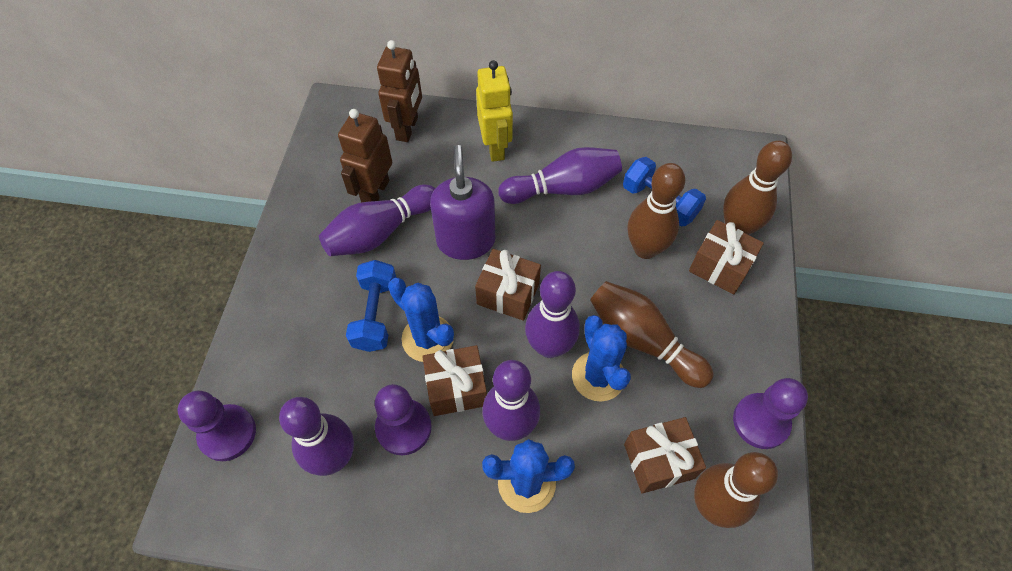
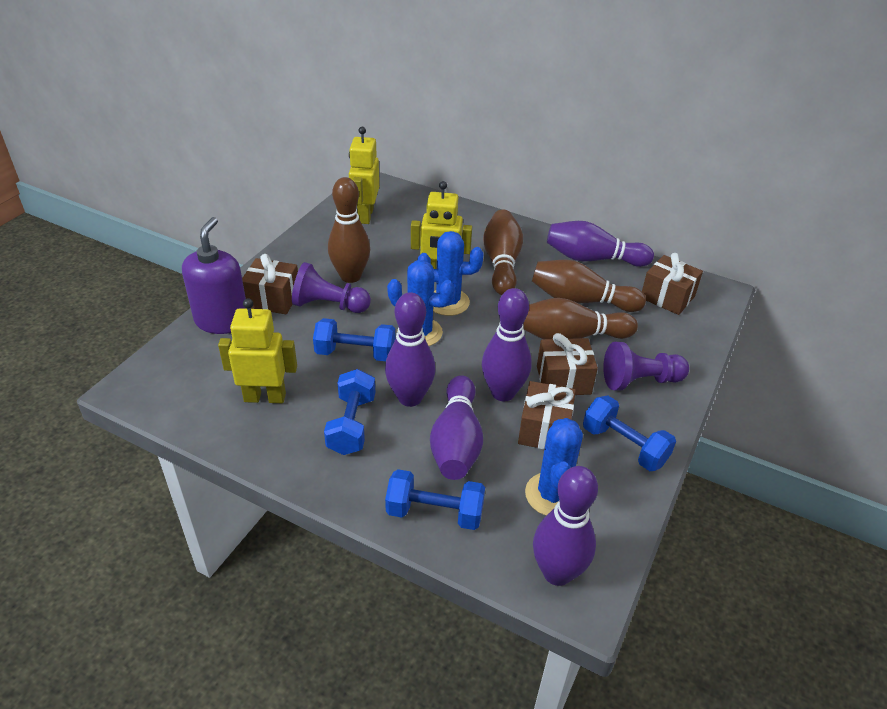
blue dumbbell: [346,260,397,352] [623,157,706,227] = 2 -> [313,318,395,361] [324,369,375,455] [385,469,485,530] [583,396,676,471] = 4
brown robot: [338,109,392,203] [377,40,422,142] = 2 -> none = 0
purple pawn: [178,391,256,461] [375,384,432,455] [733,378,808,449] = 3 -> [292,262,371,313] [603,342,689,391] = 2
yellow robot: [476,60,513,162] = 1 -> [218,299,297,403] [349,127,379,224] [411,181,472,269] = 3

